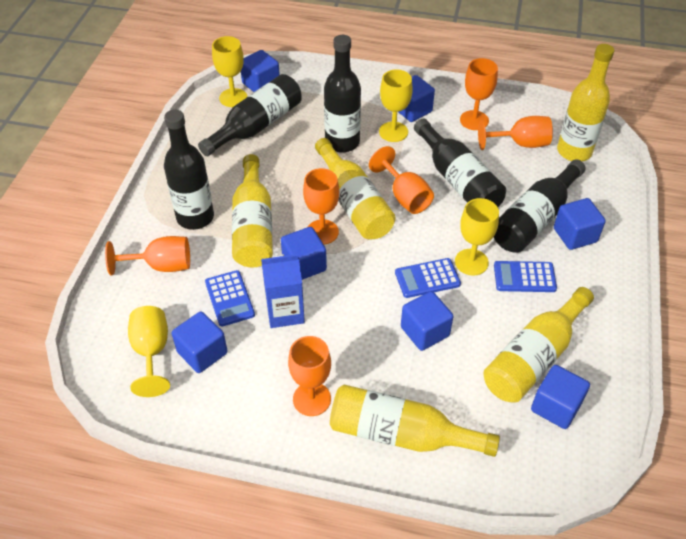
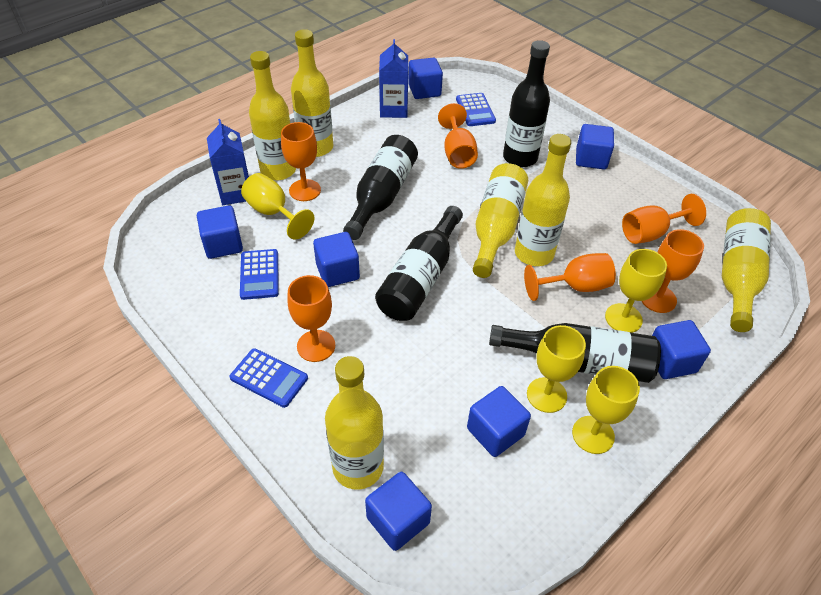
black bottle: [164,110,214,230] [198,74,302,156] [324,35,361,153] [414,119,506,207] [494,159,586,253] = 5 -> [343,135,418,240] [375,206,463,321] [489,323,661,383] [503,40,550,167] = 4
blue carton: [261,254,305,328] = 1 -> [207,119,249,205] [379,39,408,118] = 2
yellow bottle: [232,154,273,268] [315,138,395,239] [330,384,500,457] [484,287,594,403] [557,44,614,161] = 5 -> [249,51,296,180] [291,29,333,157] [325,356,384,490] [473,163,528,278] [515,134,571,266] [722,208,771,332] = 6

